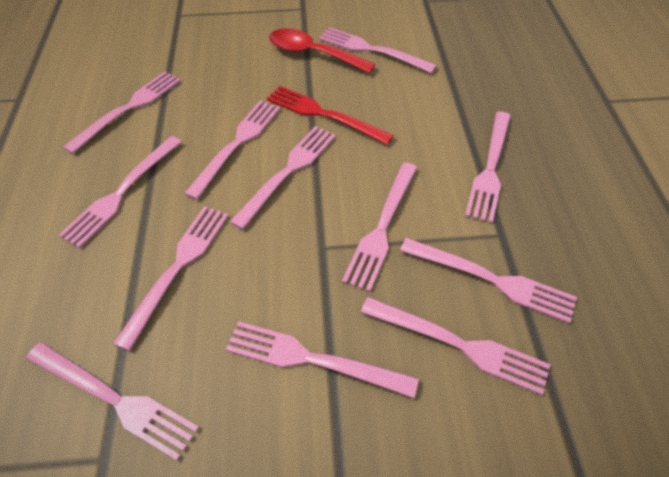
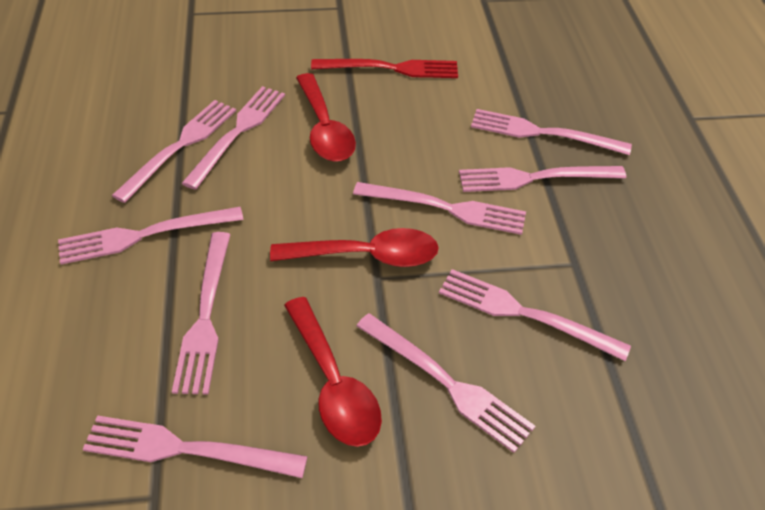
pink fork: [26,342,199,460] [59,136,182,248] [63,71,181,154] [113,206,229,351] [184,100,280,200] [225,321,419,398] [230,126,336,230] [319,27,437,73] [342,162,417,292] [361,297,551,395] [400,238,577,323] [465,112,511,223] = 12 -> [58,207,244,265] [83,415,308,478] [112,100,236,203] [172,232,231,395] [182,86,285,190] [353,182,526,235] [356,313,535,453] [439,269,631,361] [459,166,626,192] [471,109,632,155] = 10
red spoon: [269,28,376,73] = 1 -> [270,228,439,267] [284,297,382,447] [296,73,356,162] = 3

